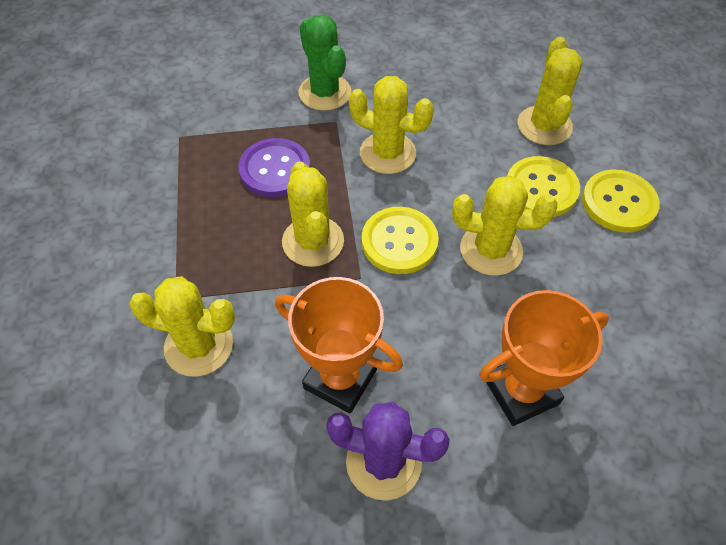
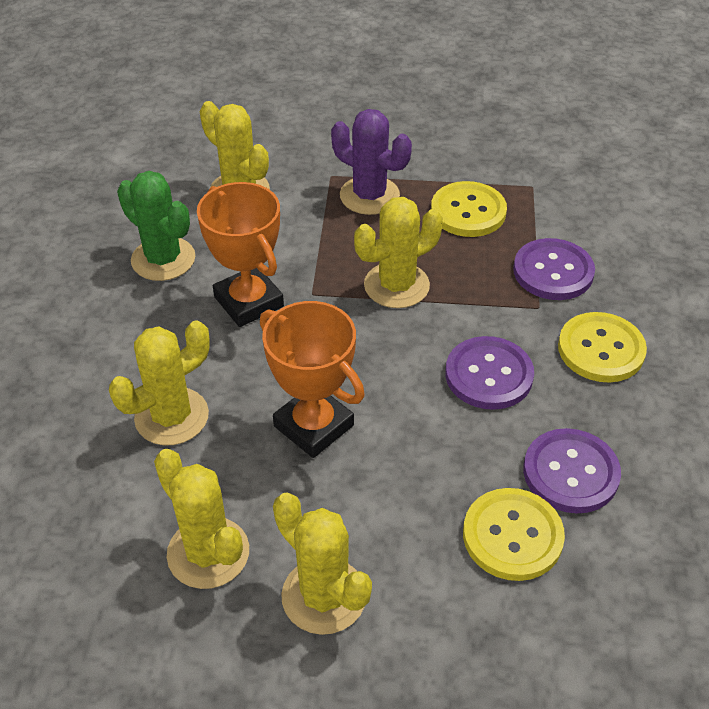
purple button: [238,138,310,197] = 1 -> [445,336,534,410] [513,238,595,300] [523,428,621,513] = 3

